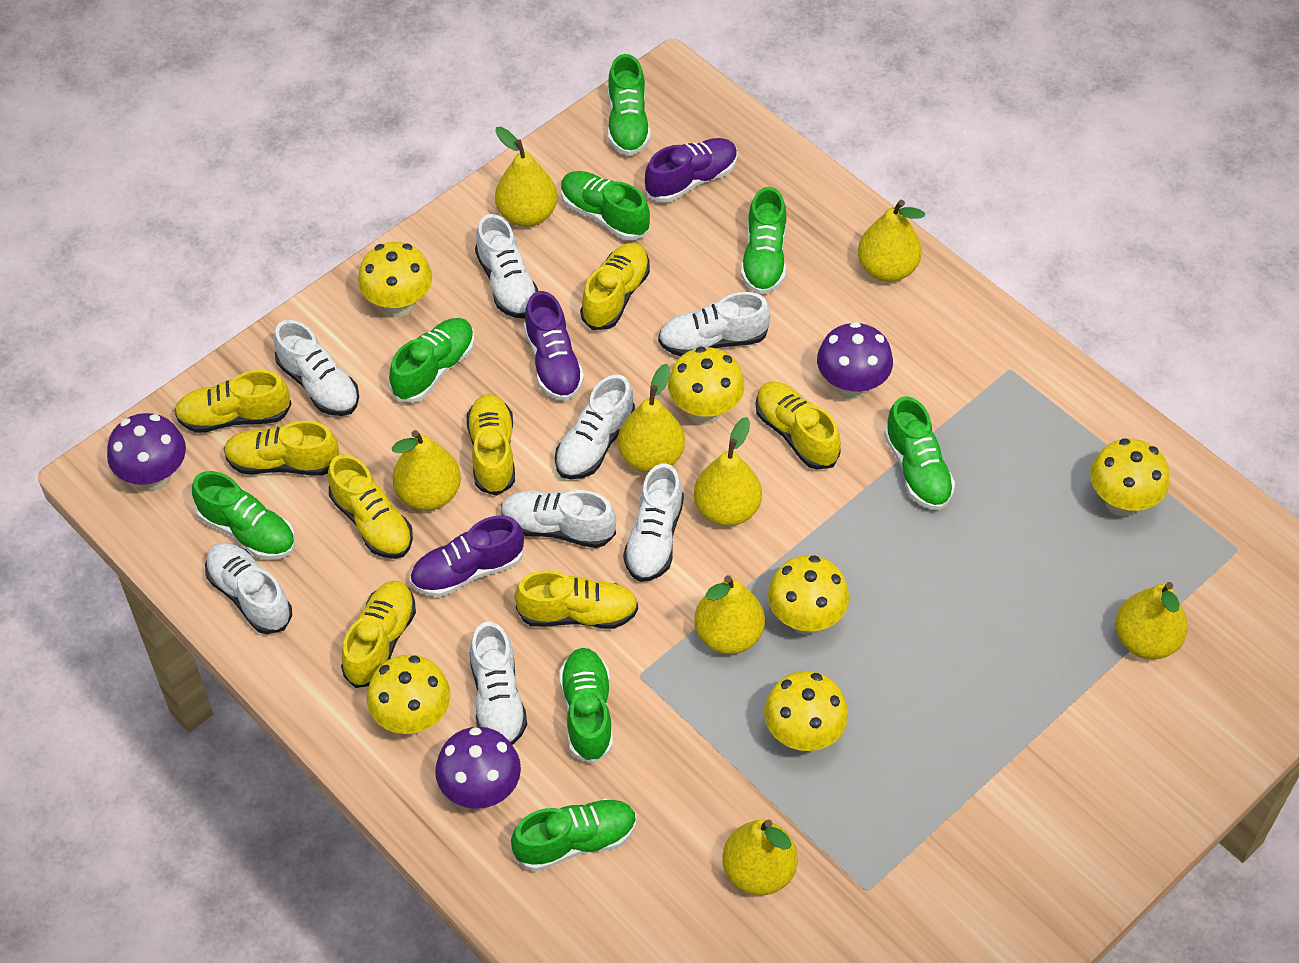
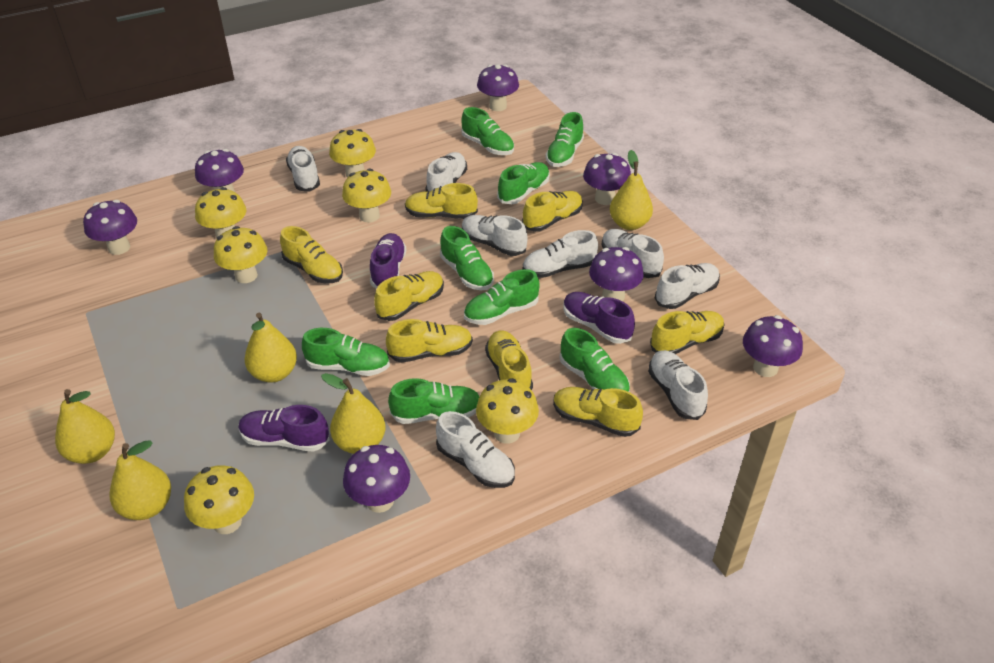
purple mushroom: [107,413,186,491] [435,727,521,809] [817,322,893,399] = 3 -> [83,200,137,255] [195,149,244,192] [343,445,410,513] [477,64,519,111] [583,153,631,205] [589,247,644,301] [743,315,803,377] = 7
yellow pear: [392,430,461,510] [495,127,557,227] [618,364,685,473] [694,417,762,526] [694,575,765,654] [722,819,798,896] [858,200,925,282] [1115,582,1188,659] = 8 -> [55,389,115,464] [109,440,171,520] [244,313,297,383] [321,373,385,454] [610,150,653,230] = 5

